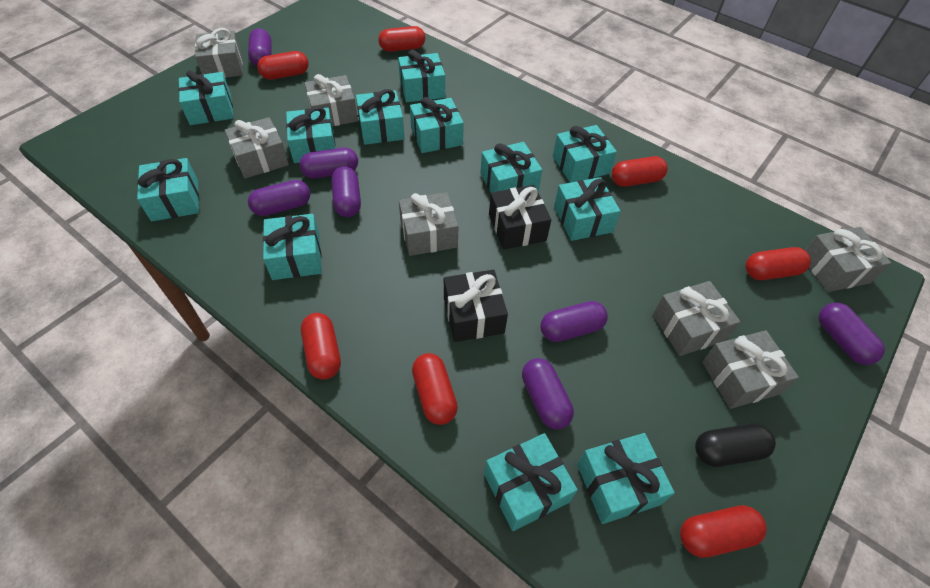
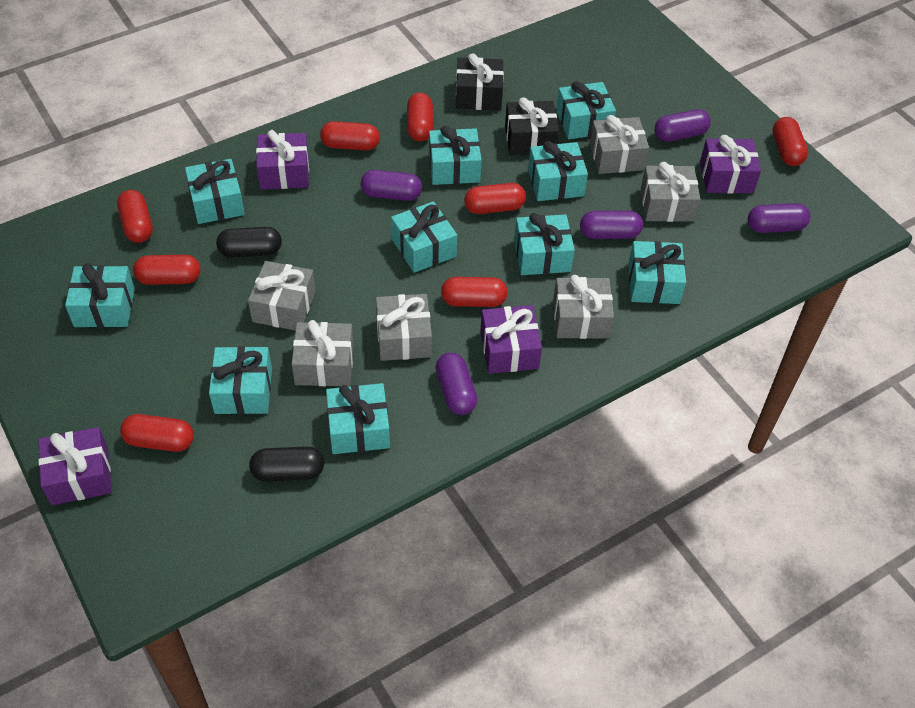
black capsule: [695,424,776,467] = 1 -> [216,227,282,257] [249,446,324,482] = 2
grey gift: [195,28,243,78] [225,117,289,179] [304,74,358,126] [399,192,458,256] [653,281,741,356] [702,330,799,409] [805,227,891,292] = 7 -> [248,261,316,331] [292,320,354,386] [376,294,432,361] [553,275,614,339] [590,115,649,174] [641,162,700,222] = 6
purple capsule: [248,28,272,66] [248,180,310,216] [299,148,358,179] [331,167,361,217] [522,358,574,429] [541,301,608,342] [819,303,885,365] = 7 -> [361,170,422,201] [435,352,477,415] [580,211,643,239] [655,109,711,142] [748,203,810,233] = 5
purple gift: none = 0 -> [38,427,112,505] [256,130,309,189] [480,305,542,374] [700,135,761,194] = 4
red capsule: [257,51,309,80] [301,313,341,380] [378,26,425,52] [412,353,458,425] [612,156,668,187] [680,505,767,558] [745,247,811,280] = 7 -> [117,190,153,243] [120,414,194,452] [133,255,201,285] [320,121,380,150] [407,93,433,141] [441,277,508,307] [464,183,526,214] [772,117,808,166] = 8
turquoise gift: [137,158,199,221] [178,70,234,125] [263,214,322,280] [286,106,335,163] [356,89,405,145] [398,50,445,102] [410,97,464,153] [480,142,542,193] [484,433,578,531] [553,125,617,183] [554,177,621,241] [577,433,675,524] = 12 -> [65,263,135,328] [185,159,245,224] [209,346,272,414] [326,383,390,454] [391,201,457,273] [429,126,482,185] [514,213,575,275] [528,141,588,201] [556,81,616,139] [629,241,686,304] = 10

